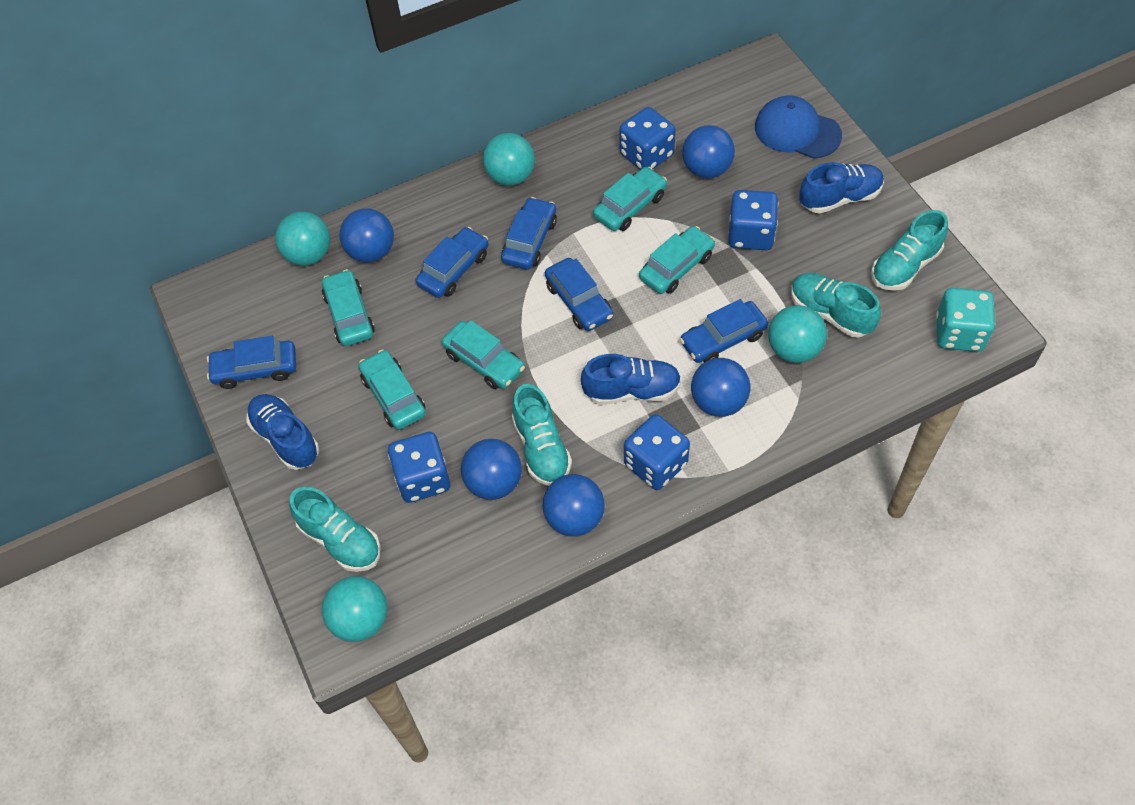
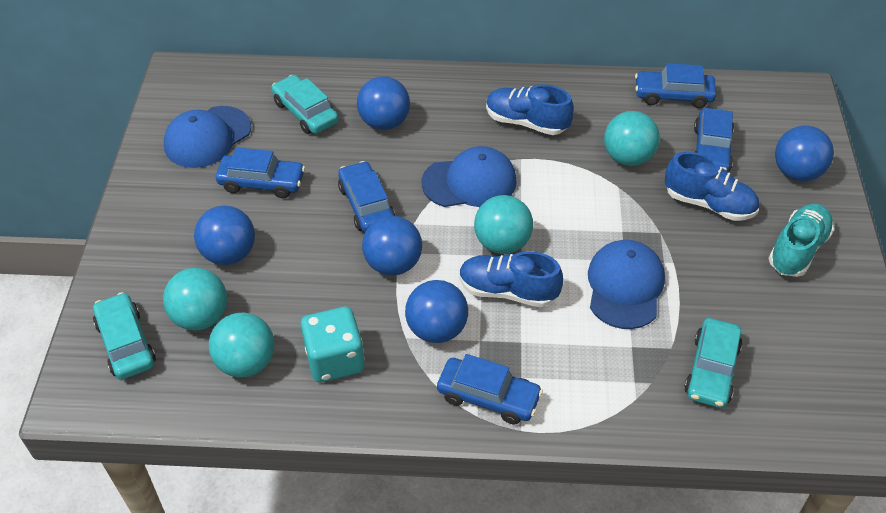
blue cap: [755,95,842,159] = 1 -> [164,106,251,168] [422,146,517,207] [588,240,665,329] = 3
blue dice: [388,432,450,503] [620,107,675,170] [624,414,690,490] [728,190,778,250] = 4 -> none = 0
turquoise car: [322,269,375,346] [359,350,426,430] [442,320,525,389] [593,167,667,231] [639,226,715,294] = 5 -> [93,292,156,380] [272,75,339,134] [684,318,742,408] = 3
turquoise shoe: [289,487,381,572] [512,384,572,486] [791,273,881,337] [871,210,948,291] = 4 -> [768,204,834,277] = 1

